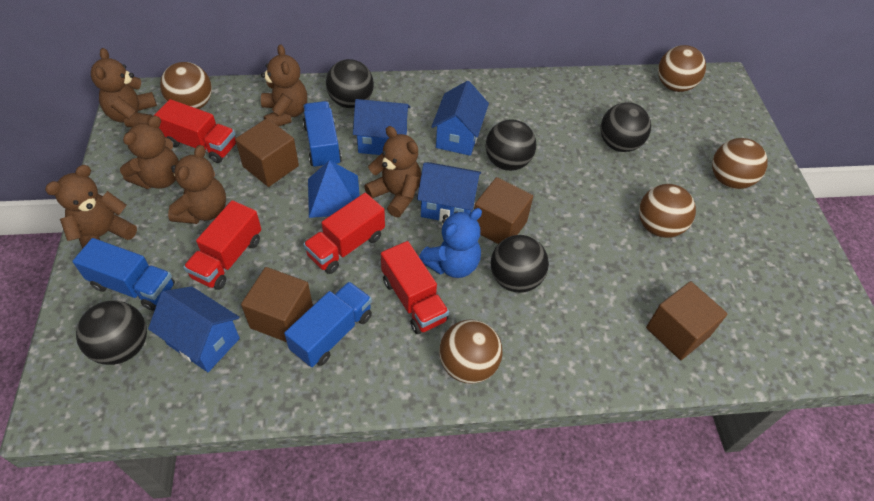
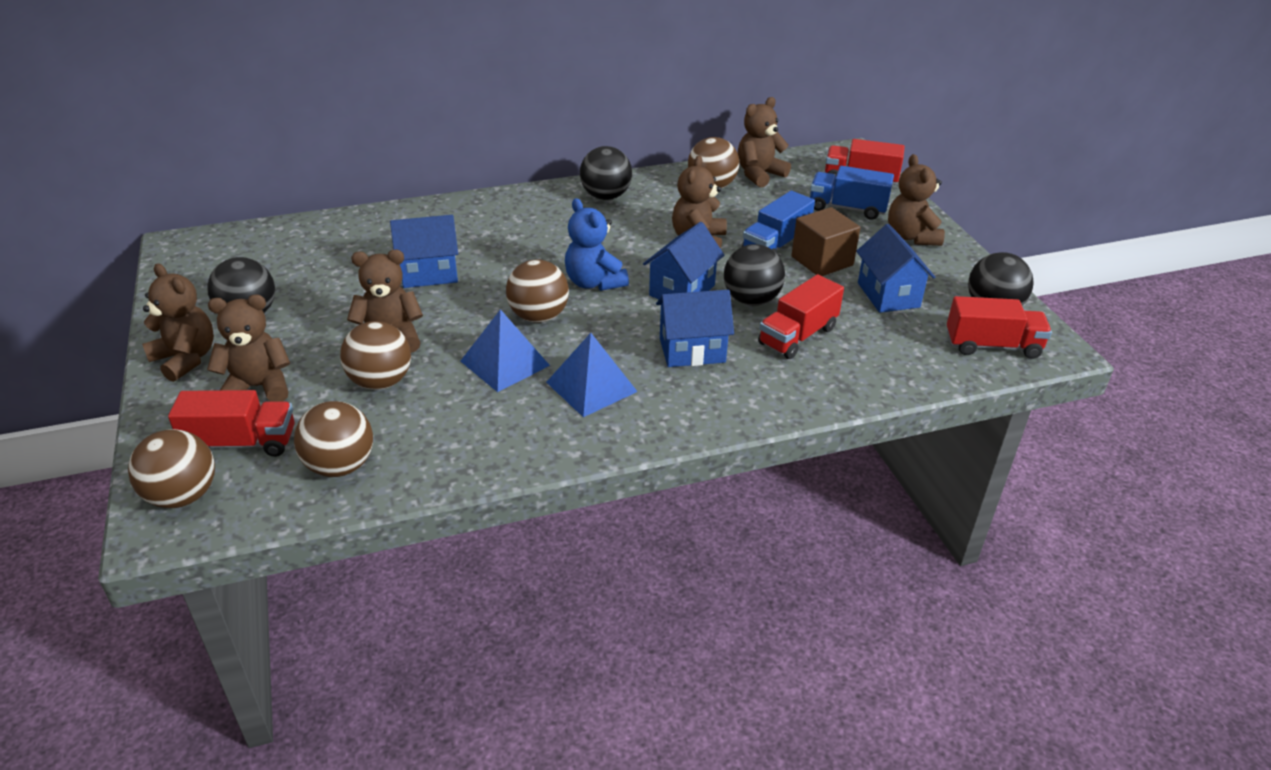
black ball: [76,300,147,365] [326,59,374,108] [485,119,536,171] [491,235,549,293] [601,102,651,152] = 5 -> [207,257,275,313] [580,146,632,200] [724,244,785,306] [968,252,1033,305] = 4
blue pyramid: [308,160,360,218] = 1 -> [460,309,550,392] [546,333,638,417] = 2
blue truck: [72,238,175,311] [284,282,372,367] [303,101,342,169] = 3 -> [742,191,815,253] [810,166,894,220] = 2
brown cube: [235,118,299,187] [241,267,313,342] [474,177,533,244] [646,281,728,360] = 4 -> [791,207,860,276] = 1

